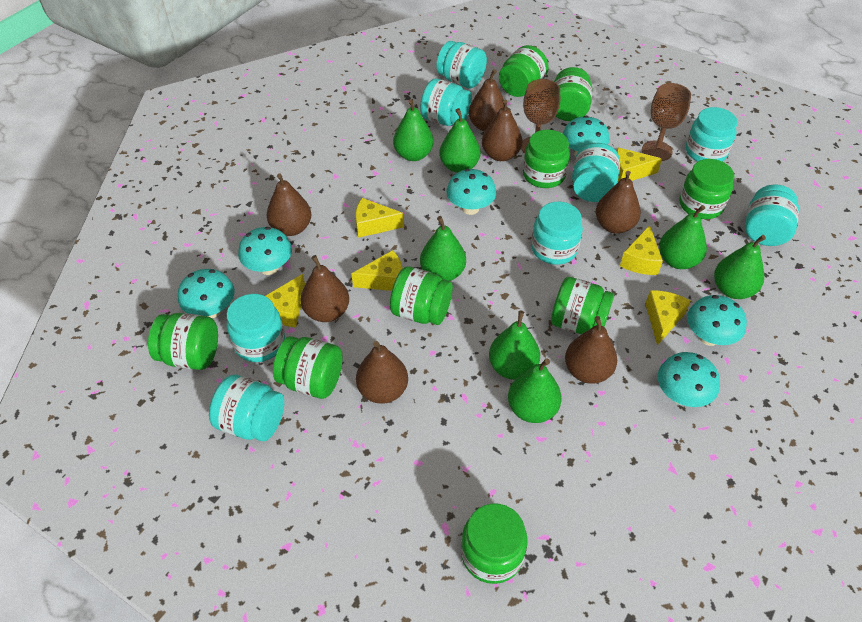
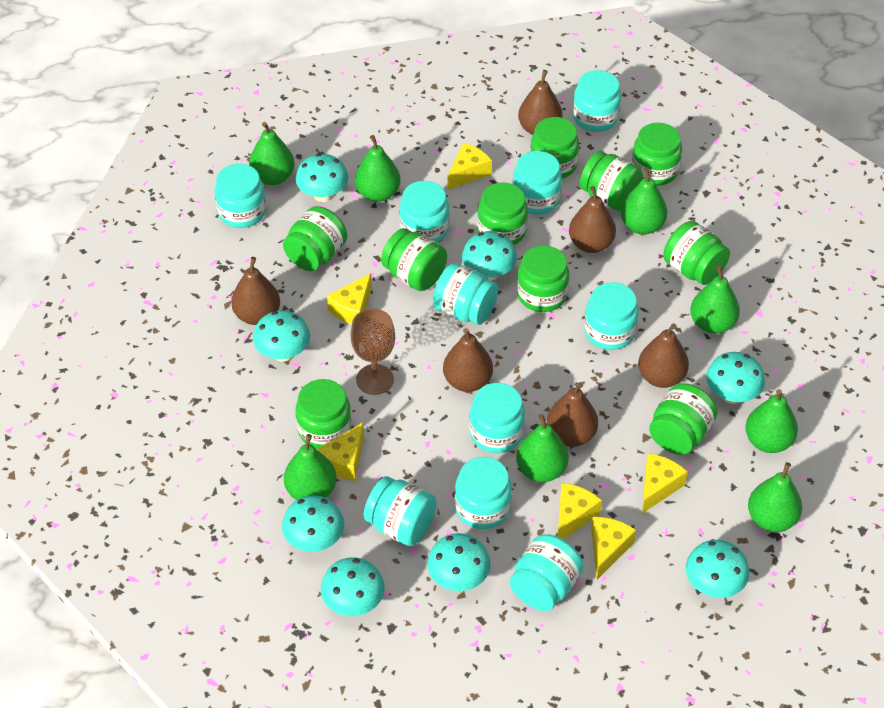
brown goblet: [521,79,560,153] [642,83,691,161] = 2 -> [350,309,395,395] = 1
brown pear: [267,173,311,236] [301,255,349,322] [356,341,408,404] [469,69,504,132] [482,99,522,161] [565,316,617,384] [596,171,641,234] = 7 -> [231,257,280,325] [443,328,493,392] [518,70,563,135] [547,382,598,447] [569,186,616,253] [638,323,689,388] = 6
green jar: [148,313,218,370] [273,336,343,399] [390,266,453,325] [461,503,527,584] [499,45,549,97] [523,130,570,188] [551,277,614,335] [554,67,592,121] [679,159,734,219] = 9 -> [283,206,347,271] [296,379,352,449] [381,228,447,291] [477,183,528,245] [517,245,569,312] [530,117,579,179] [580,151,643,211] [632,123,682,186] [649,383,718,455] [663,221,730,285] = 10
green pear: [393,99,434,161] [420,216,466,281] [439,108,480,173] [489,311,540,380] [508,358,562,423] [659,205,707,269] [714,235,766,299] = 7 -> [249,122,295,186] [284,434,337,500] [355,135,400,202] [516,414,569,482] [620,167,667,235] [690,266,740,334] [745,389,798,453] [748,462,802,532] = 8
turquoise jar: [209,375,284,441] [227,294,285,362] [420,78,472,126] [436,41,487,89] [531,202,583,265] [572,143,620,202] [686,107,738,162] [745,184,799,246] = 8 -> [215,164,266,228] [364,476,437,546] [399,181,450,243] [433,263,498,325] [455,457,512,529] [469,383,525,453] [510,534,583,611] [513,151,562,215] [573,70,621,132] [584,282,639,350] = 10
turquoise mushroom: [178,269,234,318] [238,227,292,275] [447,169,496,215] [563,116,609,157] [658,352,720,407] [687,295,747,346] = 6 -> [253,310,310,362] [282,495,344,552] [295,153,348,202] [321,557,385,616] [427,533,491,591] [462,231,517,281] [686,540,749,598] [706,352,765,404] = 8

